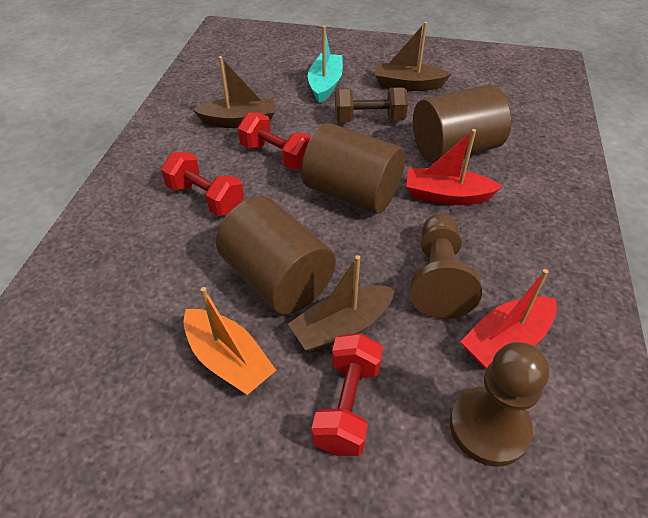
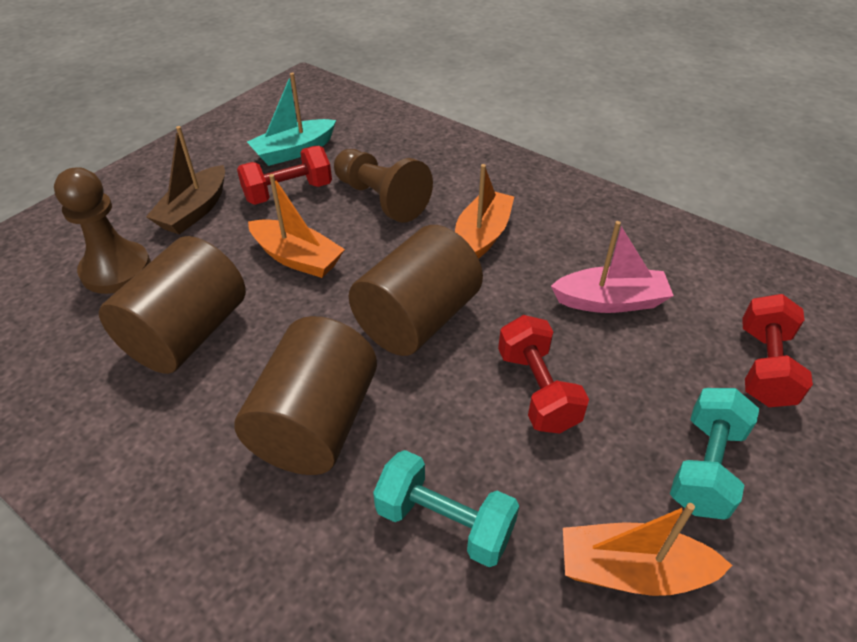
brown boat: [193,56,275,128] [288,255,395,353] [375,22,451,91] = 3 -> [146,126,225,234] = 1
brown dumbbell: [335,87,408,122] = 1 -> none = 0
orange boat: [183,287,276,395] = 1 -> [248,174,345,278] [455,164,514,259] [563,503,732,596] = 3
pink boat: none = 0 -> [551,221,674,313] = 1
red boat: [407,129,503,205] [460,269,557,369] = 2 -> none = 0
turquoise dumbbell: none = 0 -> [373,450,519,567] [670,388,759,520] = 2

